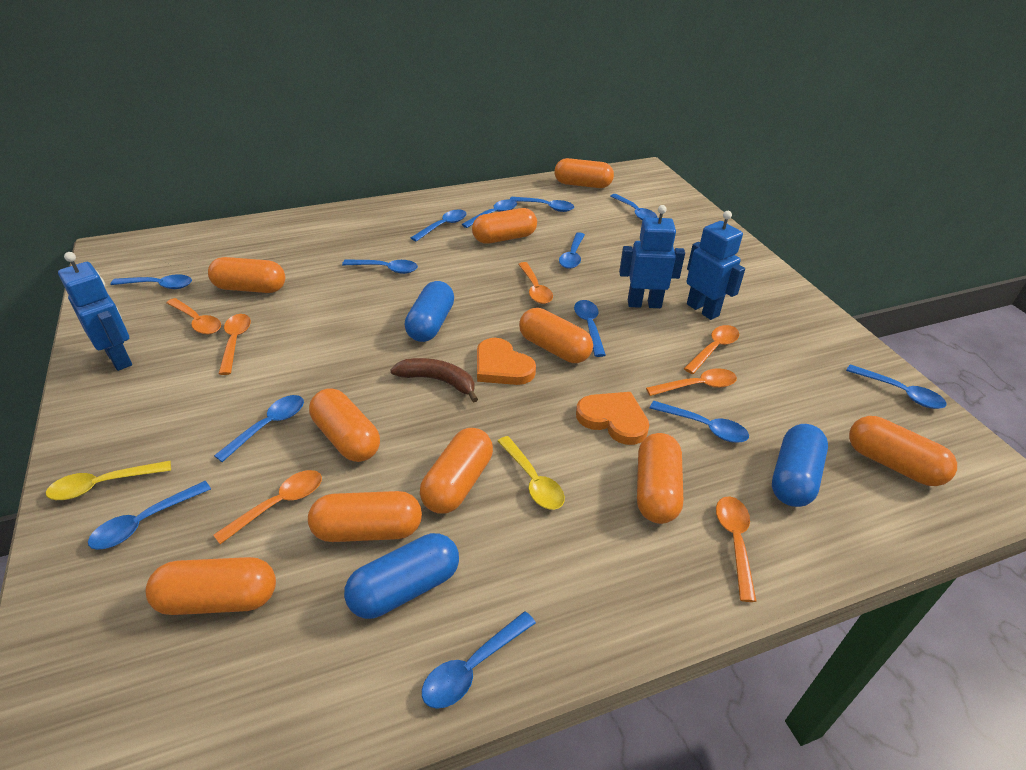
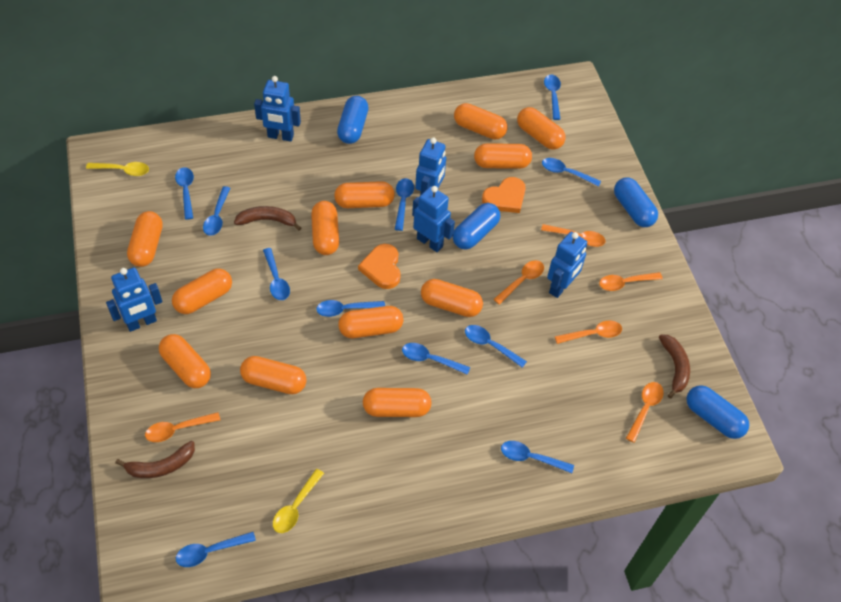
blue capsule: [344,533,459,619] [405,281,454,342] [772,424,828,507] = 3 -> [337,96,369,144] [453,203,500,250] [614,178,658,227] [686,385,749,439] = 4
blue robot: [58,252,132,371] [619,205,685,308] [686,211,745,320] = 3 -> [106,268,162,332] [254,76,301,142] [412,186,455,252] [415,137,446,195] [547,232,587,298] = 5
blue spoon: [88,481,211,550] [110,274,192,289] [214,395,304,462] [342,259,418,274] [411,210,466,242] [422,611,536,709] [462,199,517,228] [510,197,574,212] [559,232,585,269] [574,300,606,357] [610,194,657,220] [650,401,749,443] [846,364,946,409] = 13 -> [175,167,194,220] [176,532,256,567] [203,186,230,236] [263,248,290,300] [316,300,385,317] [395,178,414,231] [402,343,470,375] [465,325,527,368] [501,441,574,473] [542,158,601,187] [544,75,561,120] = 11
brown banana: [390,358,478,402] = 1 -> [115,441,195,478] [234,206,301,231] [659,334,690,398] = 3
orange capsule: [146,557,276,615] [208,257,285,293] [308,491,422,542] [309,388,380,462] [420,428,493,514] [472,208,537,244] [519,308,593,363] [554,158,614,188] [637,433,683,524] [849,416,957,486] = 10 -> [127,211,163,267] [159,334,211,388] [172,268,232,314] [240,356,307,394] [311,201,339,255] [334,181,395,208] [338,306,403,338] [363,388,432,417] [421,279,483,317] [454,103,507,139] [474,143,532,169] [517,107,566,150] = 12
orange spoon: [167,298,221,334] [213,470,322,544] [219,314,251,375] [518,262,553,304] [646,368,737,396] [684,325,739,374] [716,496,757,602] = 7 -> [145,412,220,442] [493,260,544,305] [541,224,605,247] [555,320,622,344] [599,272,663,291] [626,382,664,443] = 6

